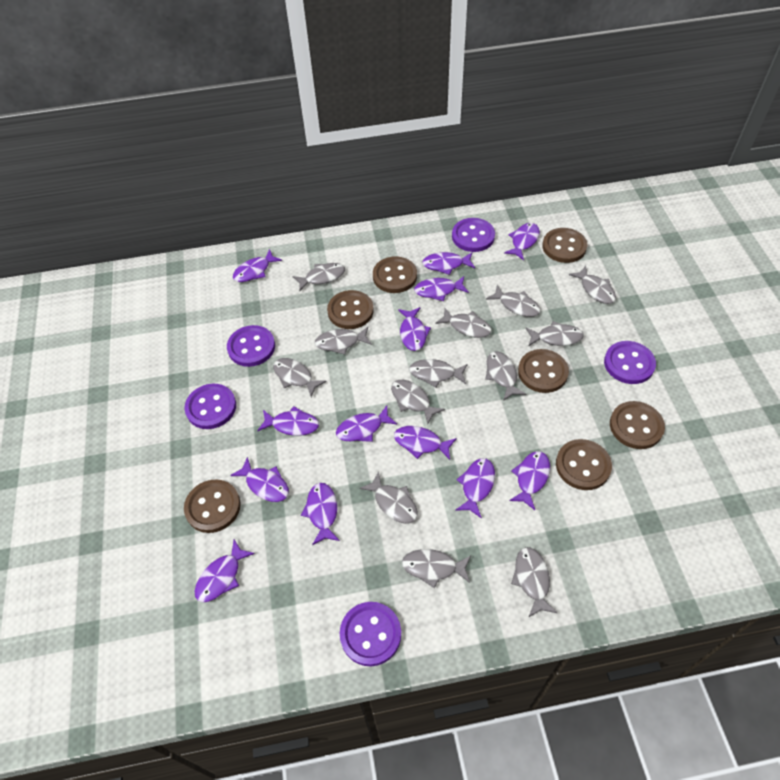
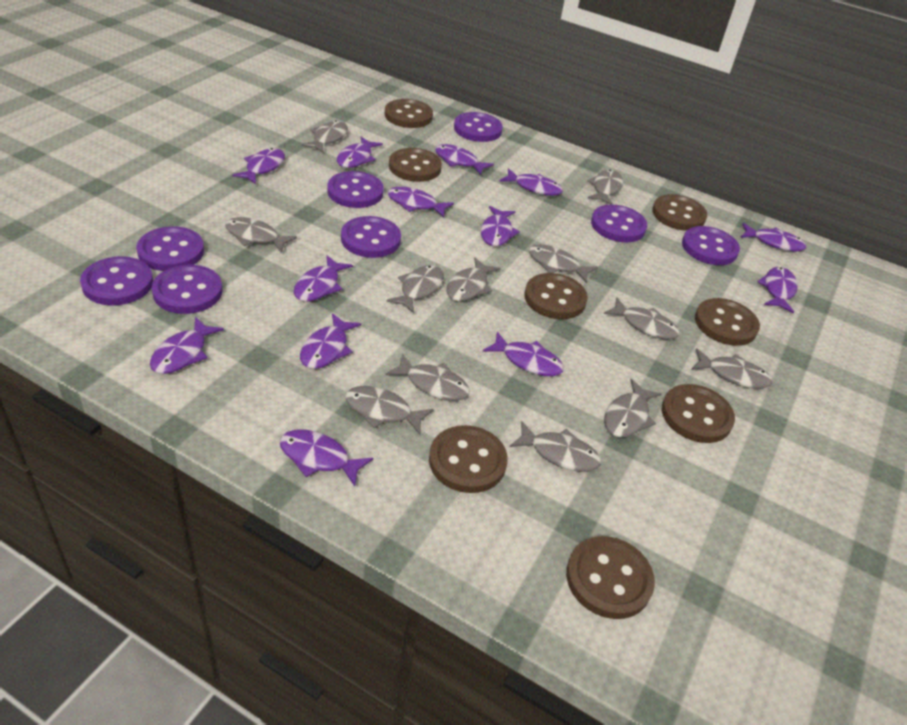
brown button: [184,479,241,533] [327,290,374,329] [373,256,417,293] [518,349,569,393] [542,228,587,263] [556,439,612,490] [610,401,665,449] = 7 -> [385,99,433,128] [389,148,442,182] [429,425,508,493] [524,273,588,319] [566,536,655,619] [652,194,707,231] [662,384,735,443] [695,298,760,346] = 8
grey fish: [273,358,327,397] [292,263,345,292] [315,327,372,355] [360,471,418,524] [391,380,445,424] [402,549,471,588] [409,359,468,388] [435,308,492,338] [485,351,526,401] [486,285,541,317] [511,547,557,618] [526,321,584,346] [569,266,616,304] = 13 -> [225,217,297,253] [301,120,348,153] [345,386,434,435] [385,353,470,401] [387,265,444,313] [446,257,500,301] [510,421,601,472] [528,244,598,283] [587,170,623,205] [604,297,680,340] [604,379,662,437] [691,348,773,389] = 12
purple button: [185,384,236,429] [227,325,275,367] [340,602,401,666] [452,218,495,252] [604,341,656,384] = 5 -> [80,256,153,305] [137,226,204,271] [151,265,223,314] [327,171,384,208] [341,216,401,258] [454,112,503,142] [591,204,647,242] [682,226,740,265] = 8

